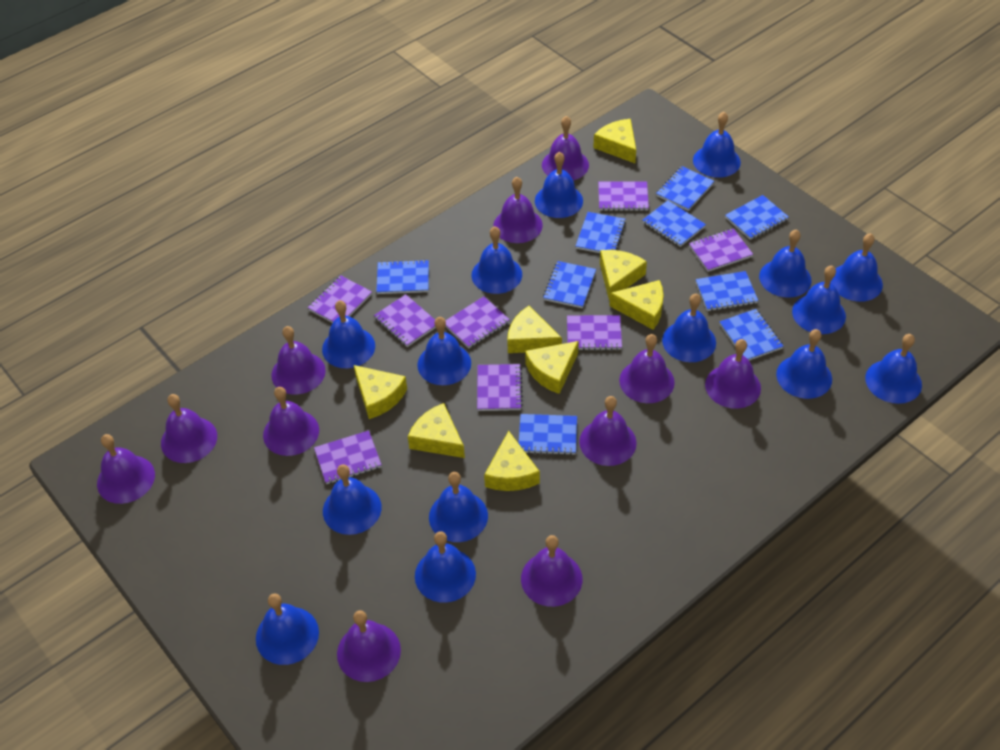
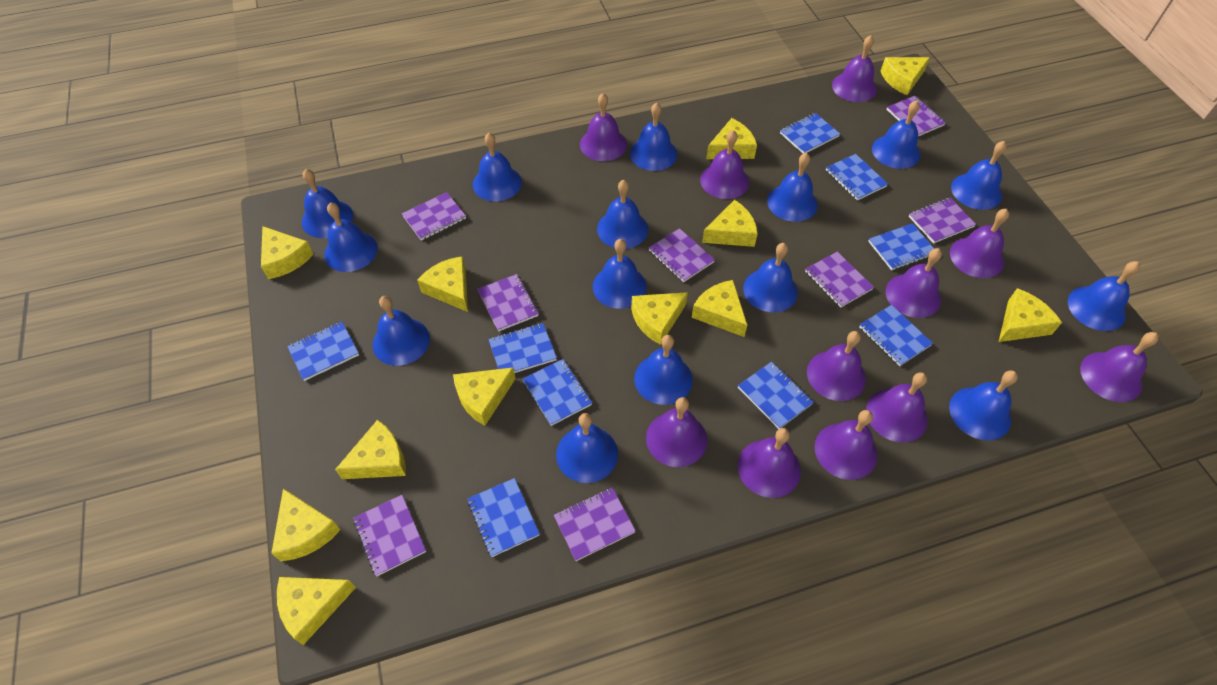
yellow cheese: [354,365,407,419] [408,403,465,458] [484,431,540,491] [507,306,562,353] [525,341,579,394] [593,119,636,163] [600,250,647,301] [609,280,664,330] = 8 -> [261,226,314,279] [271,489,340,561] [277,577,356,645] [335,420,406,479] [417,256,468,312] [453,368,516,426] [631,292,688,345] [692,280,747,337] [702,200,758,247] [706,118,757,159] [881,57,930,95] [999,288,1062,342] = 12

